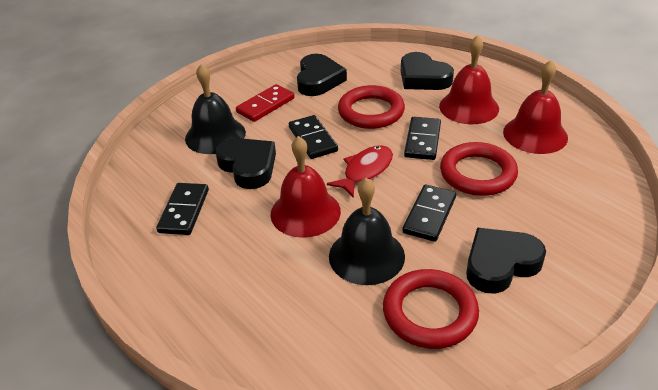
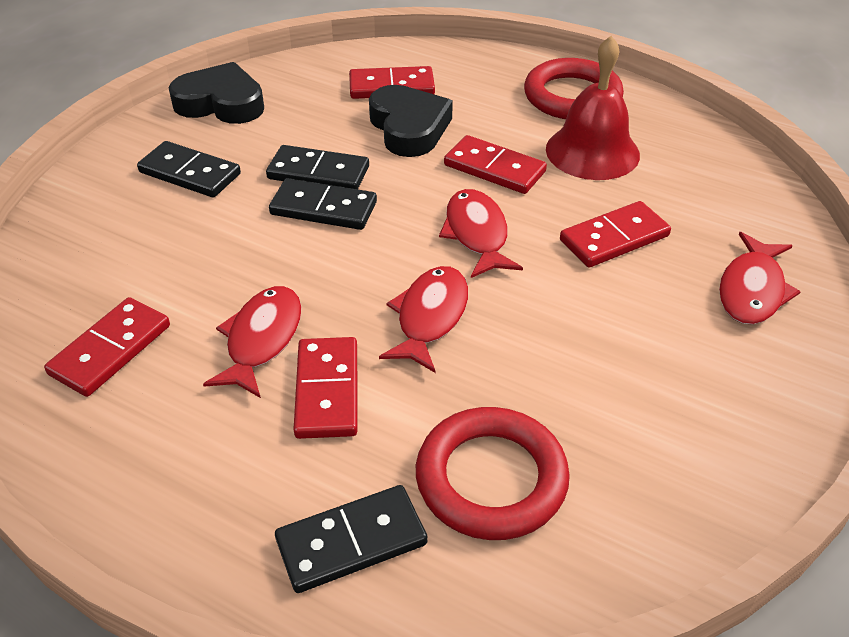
black bell: [185,64,246,154] [329,178,405,285] = 2 -> none = 0
black heart: [215,138,276,189] [297,54,347,96] [401,52,454,90] [466,228,546,294] = 4 -> [169,62,264,124] [369,85,453,157] = 2
red bell: [270,136,341,238] [439,35,499,124] [503,60,568,154] = 3 -> [546,36,640,180] = 1
red domino: [236,84,295,122] = 1 -> [44,297,170,397] [293,337,358,439] [349,66,435,99] [444,135,547,194] [560,201,671,268] = 5
red fish: [327,145,393,198] = 1 -> [203,286,301,398] [379,266,468,373] [439,189,523,278] [719,232,801,325] = 4
red ring: [338,85,405,129] [383,269,479,349] [440,142,518,196] = 3 -> [416,407,570,540] [524,58,624,119] = 2

